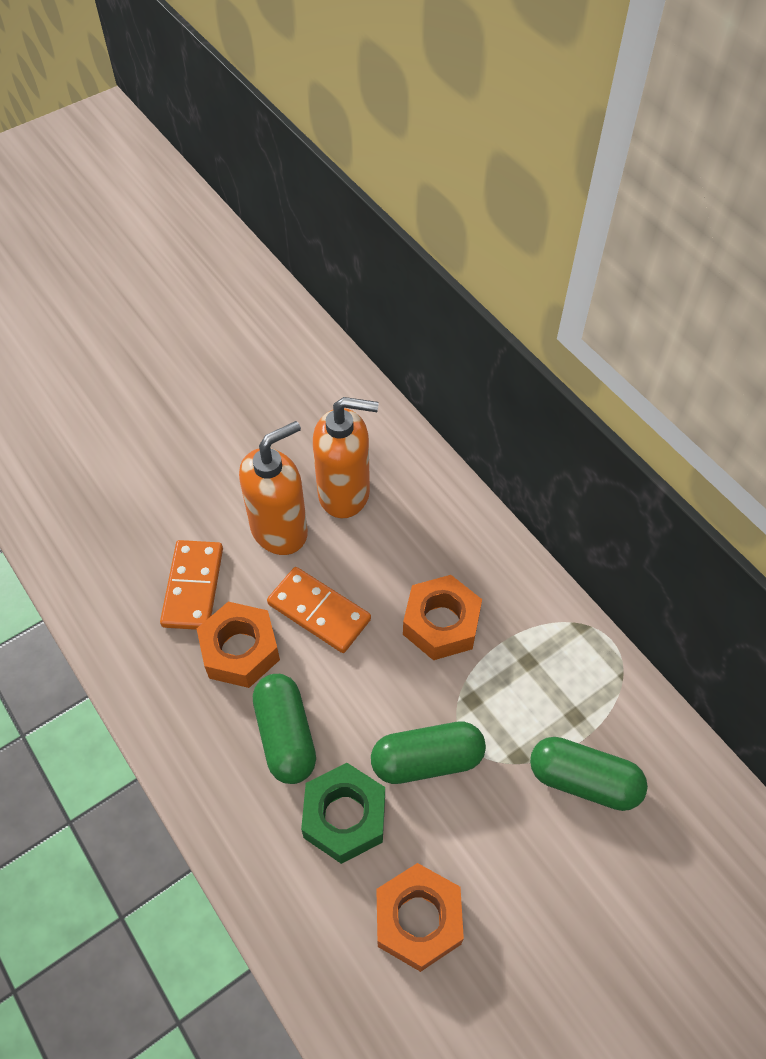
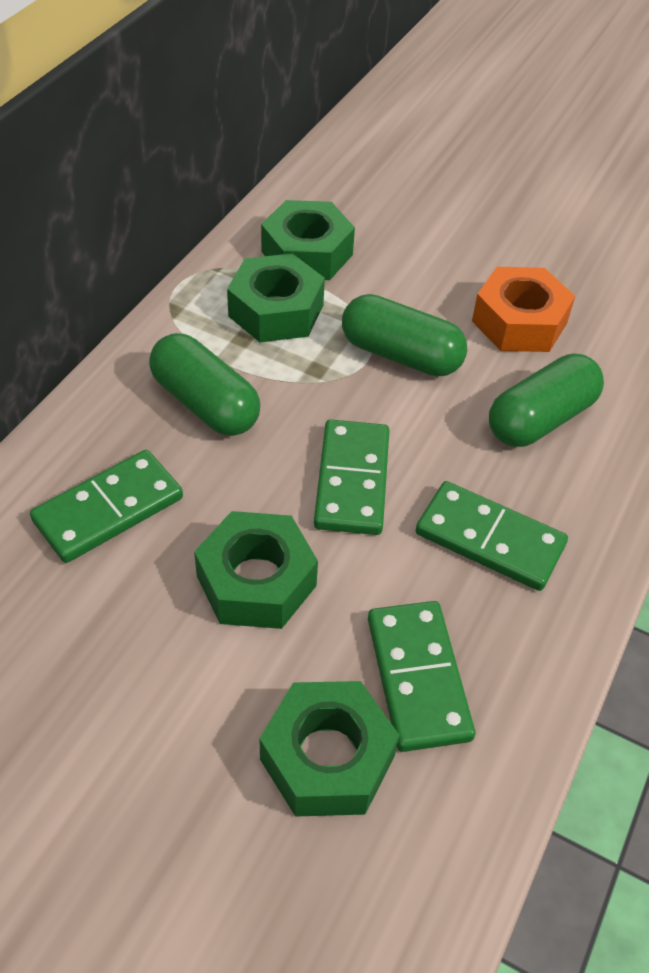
green domino: none = 0 -> [30,450,183,563] [314,419,389,535] [368,601,475,752] [415,481,568,591] = 4
green nut: [301,763,385,864] = 1 -> [194,511,318,629] [227,254,325,342] [259,681,399,817] [261,200,355,280] = 4
orange domino: [160,540,223,630] [267,567,371,653] = 2 -> none = 0
orange nut: [197,602,280,688] [376,863,464,972] [403,575,482,660] = 3 -> [472,267,575,352] = 1
orange soap dispenser: [239,421,308,555] [313,397,379,519] = 2 -> none = 0

